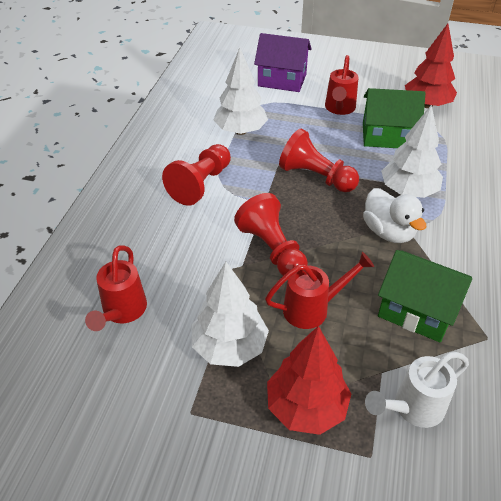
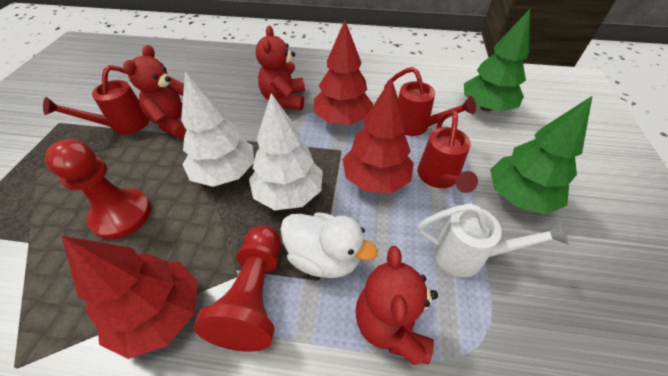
green house: [363,88,425,148] [378,250,472,343] = 2 -> none = 0
green tree: none = 0 -> [464,9,530,111] [490,96,592,214] = 2
purple house: [254,33,312,92] = 1 -> none = 0
red pawn: [162,144,231,206] [234,193,308,276] [279,129,359,192] = 3 -> [45,139,151,239] [193,225,281,352] = 2
red teddy bear: none = 0 -> [123,45,187,138] [256,26,305,110] [355,246,438,365] = 3
red tree: [267,326,351,435] [405,24,457,108] = 2 -> [62,236,198,359] [314,20,373,125] [343,78,414,193] = 3
white tree: [192,262,269,367] [214,48,268,135] [381,105,443,198] = 3 -> [181,72,254,187] [249,93,323,210] = 2

